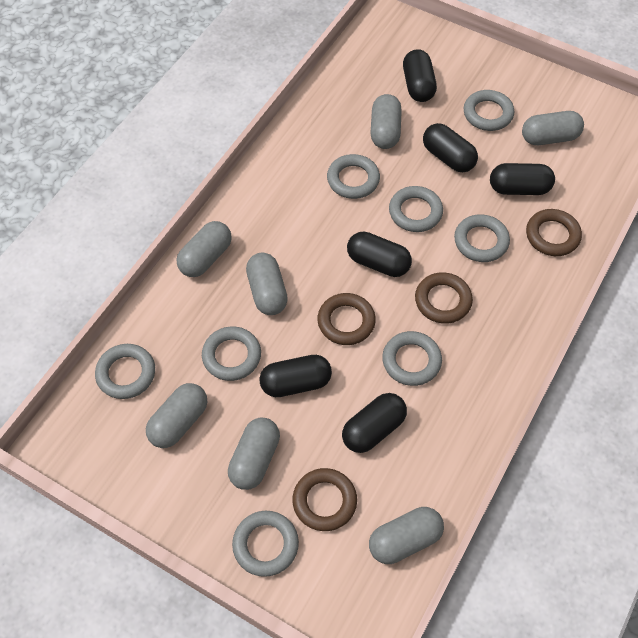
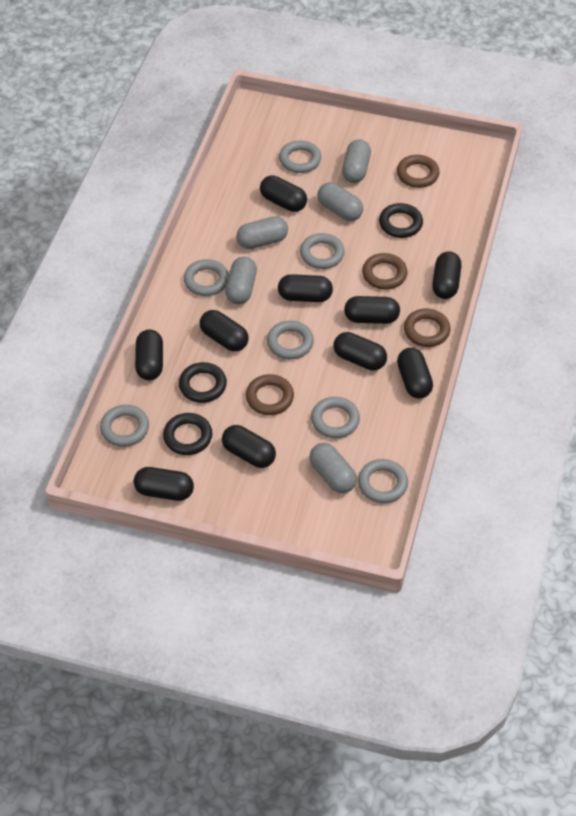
black capsule: [259,355,332,397] [342,393,407,453] [347,232,412,277] [403,49,437,102] [423,123,478,172] [490,163,555,195] = 6 -> [134,467,194,501] [135,330,163,380] [200,310,249,352] [222,425,276,468] [260,175,307,212] [278,274,333,302] [334,332,387,371] [344,296,400,324] [397,348,433,399] [432,251,461,299] = 10
black ring: none = 0 -> [163,413,212,455] [179,362,227,403] [379,203,423,238] = 3
grey capsule: [146,383,207,448] [177,221,232,277] [228,418,280,490] [246,253,288,315] [369,507,444,564] [371,94,402,149] [522,111,584,145] = 7 -> [225,257,257,304] [236,216,288,249] [309,443,357,493] [317,182,363,221] [342,139,371,183] = 5
grey ring: [95,344,155,399] [202,327,261,381] [232,511,299,577] [327,154,380,199] [382,331,442,386] [389,186,443,232] [454,214,510,262] [463,90,514,131] = 8 -> [100,405,149,447] [184,259,229,296] [267,321,314,360] [279,140,321,173] [300,233,345,269] [311,397,360,438] [358,459,408,503] = 7

